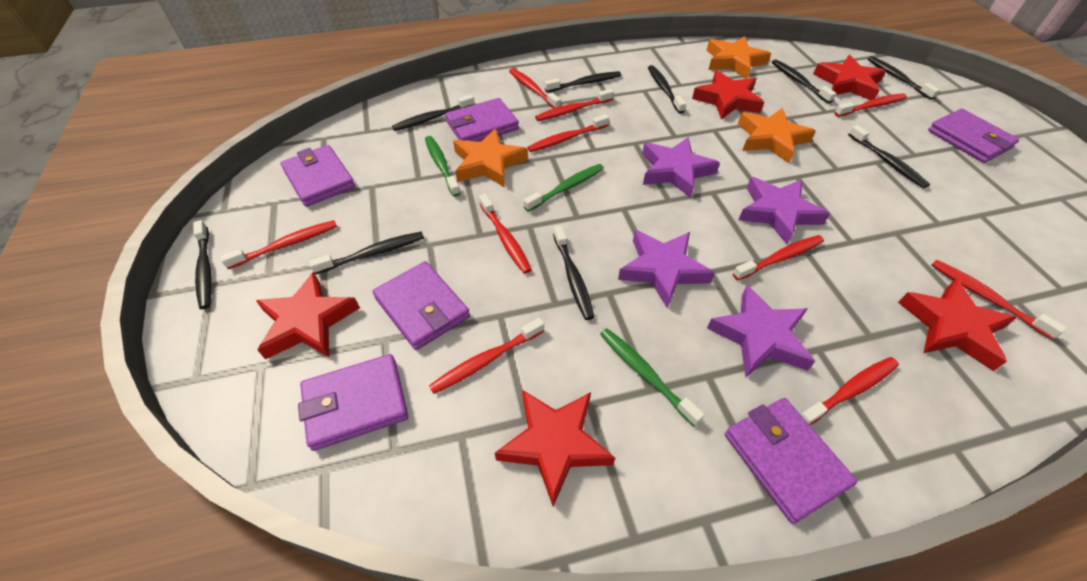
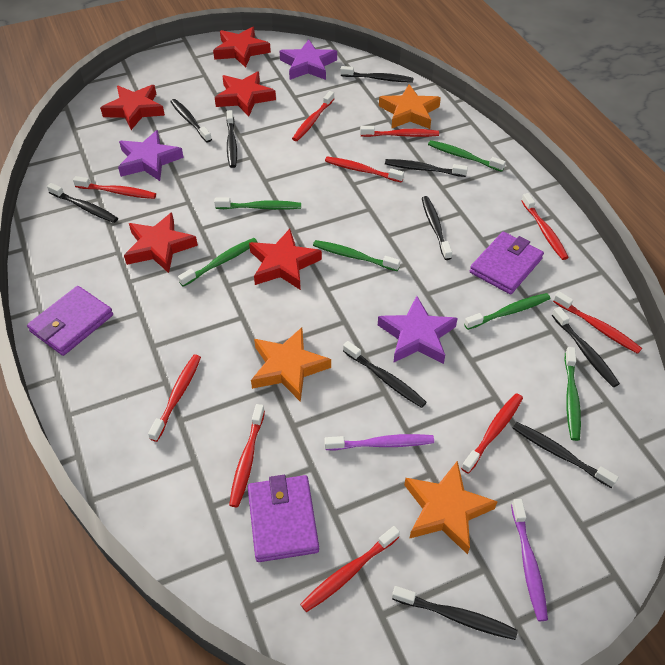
black toothbrush: [193,220,212,309] [309,232,424,274] [392,95,475,131] [545,71,621,92] [553,225,594,320] [648,65,686,114] [772,59,837,103] [848,125,930,188] [868,56,940,100] = 9 -> [47,183,118,223] [170,99,212,143] [227,110,237,168] [340,66,414,83] [343,341,427,408] [385,159,468,177] [392,586,518,640] [422,196,452,260] [513,422,619,488] [552,307,620,387] = 10
green toothbrush: [425,136,460,197] [523,164,604,212] [600,328,705,427] = 3 -> [178,238,258,287] [214,198,301,210] [313,240,400,271] [428,140,506,172] [464,293,550,330] [565,347,581,441] = 6
purple star: [618,230,715,308] [642,137,720,198] [707,285,815,378] [739,177,830,244] = 4 -> [118,130,184,181] [279,39,337,80] [378,296,458,364] = 3
purple toothbrush: none = 0 -> [324,434,434,450] [511,499,548,621] = 2
purple wallet: [281,145,355,207] [298,354,408,451] [373,261,470,350] [445,98,519,142] [725,398,857,524] [928,109,1019,163] = 6 -> [27,286,113,356] [248,475,319,562] [470,232,544,294] = 3

